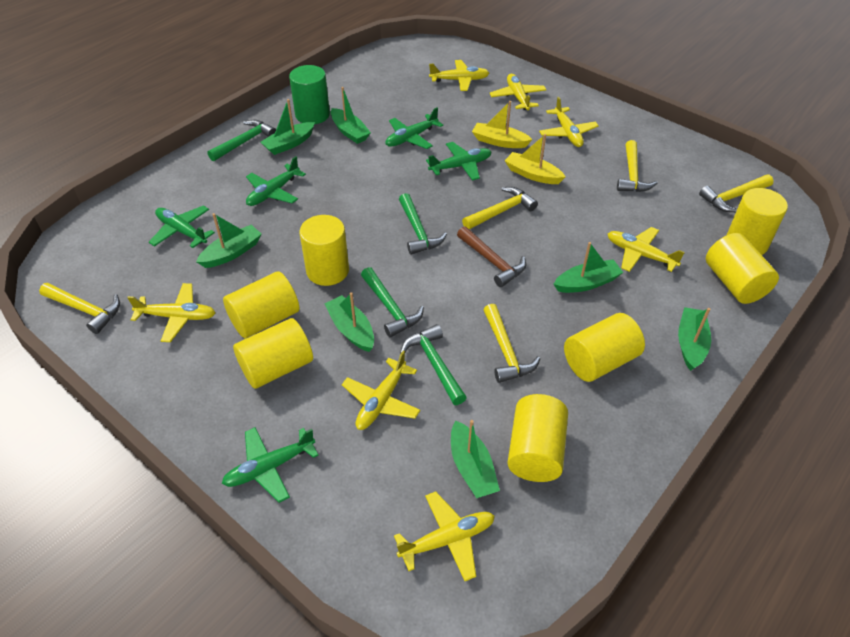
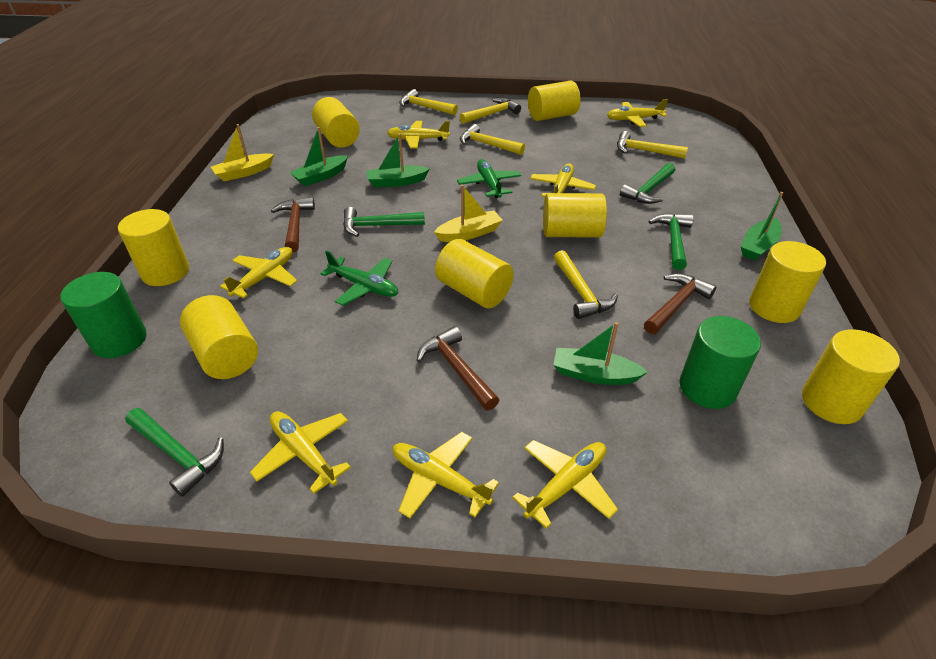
brown hammer: [457,227,526,287] = 1 -> [271,197,315,252] [416,326,499,411] [644,273,716,334] = 3
green boat: [196,213,262,268] [261,99,315,155] [324,292,374,352] [331,87,371,144] [451,420,500,498] [554,242,623,293] [678,307,711,371] = 7 -> [290,127,348,186] [366,134,430,188] [554,322,648,385] [741,192,783,261] = 4
green cylinder: [289,65,330,124] = 1 -> [60,272,147,358] [680,316,761,409] = 2
green plane: [149,205,215,248] [222,427,319,503] [246,156,306,206] [385,107,443,149] [426,142,492,180] = 5 -> [321,250,398,306] [457,159,521,198] = 2
yellow cylinder: [223,271,299,338] [233,318,313,389] [300,215,349,286] [507,394,568,482] [564,313,645,382] [706,233,779,304] [727,188,788,255] = 7 -> [118,209,189,286] [180,295,258,379] [312,97,360,148] [435,239,514,308] [528,80,581,121] [543,193,607,237] [749,241,826,323] [802,329,900,424] = 8

